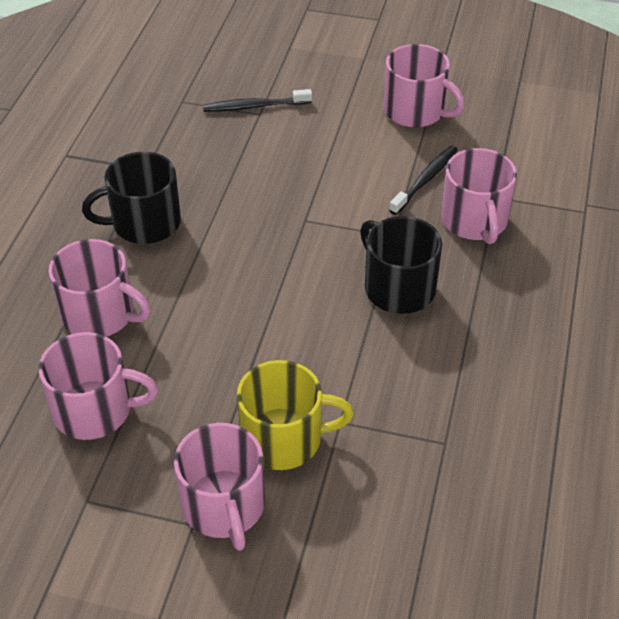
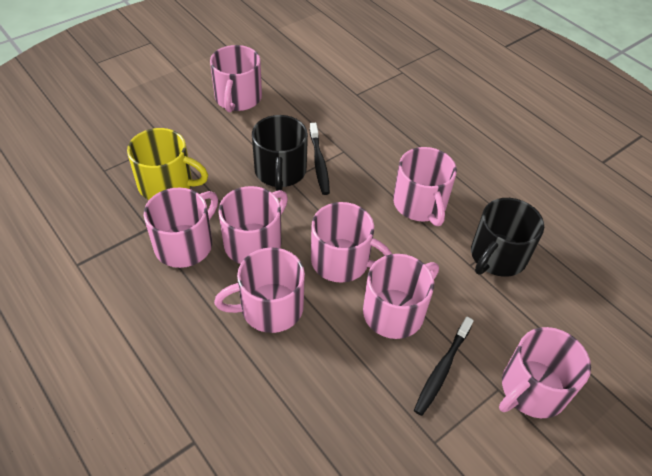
pink mug: [38,332,158,440] [49,239,151,337] [174,423,265,551] [384,44,465,128] [441,148,517,244] = 5 -> [144,187,218,268] [210,45,262,112] [214,247,305,333] [219,186,288,264] [311,202,392,283] [363,254,439,339] [393,147,457,226] [499,327,591,418] = 8

